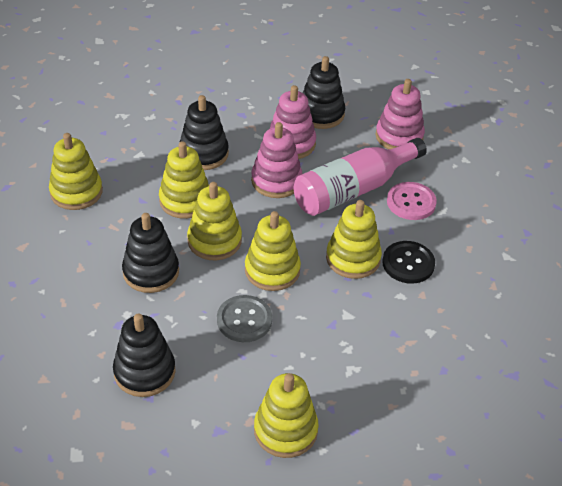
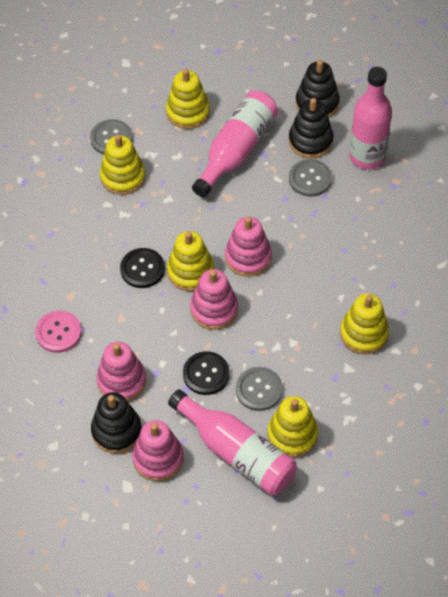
black button: [382,241,435,284] = 1 -> [120,248,165,288] [183,351,230,395] = 2
black stacking toy: [113,313,176,397] [122,213,179,293] [179,95,229,170] [302,56,345,129] = 4 -> [91,392,142,453] [289,98,333,158] [295,60,340,118] = 3
grey button: [217,295,272,342] = 1 -> [90,119,132,155] [236,367,283,411] [289,159,332,197] = 3
pink bottle: [293,138,427,216] = 1 -> [168,389,297,495] [192,91,278,197] [350,67,392,170] = 3
pink stacking toy: [251,122,302,198] [270,85,316,159] [375,79,425,149] = 3 -> [96,342,146,402] [132,420,184,482] [190,269,238,330] [225,216,272,277] = 4
yellow stacking toy: [49,133,103,210] [159,141,209,219] [187,182,242,260] [245,211,301,291] [254,373,319,458] [326,200,382,279] = 6 -> [100,135,145,195] [166,69,210,129] [167,231,214,291] [268,396,318,457] [340,294,389,354] = 5

